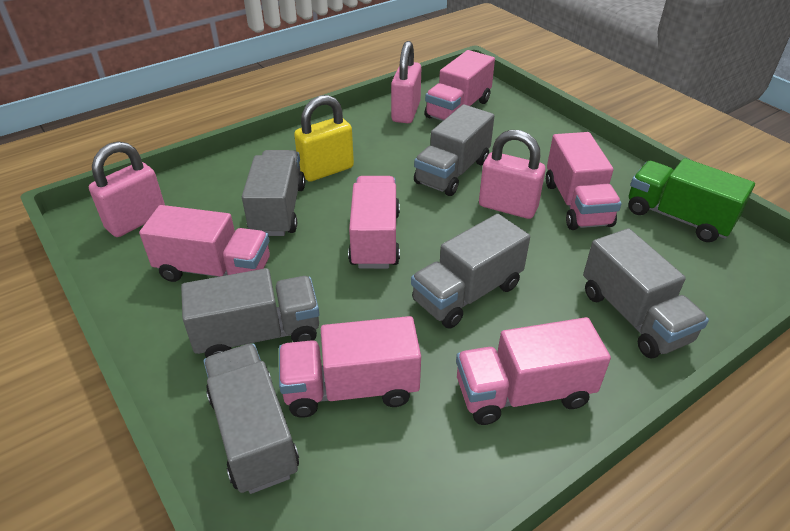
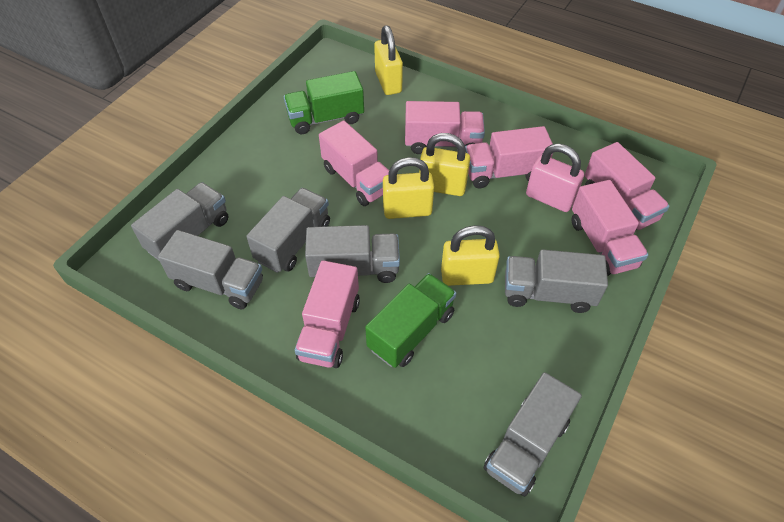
green truck: [628,158,755,242] = 1 -> [284,71,364,134] [365,273,456,368] = 2
pink padlock: [89,141,165,237] [391,41,421,123] [479,130,546,219] = 3 -> [526,144,584,212] = 1
yellow padlock: [294,95,354,182] = 1 -> [374,25,403,95] [383,157,434,219] [419,133,470,196] [441,225,500,286] = 4

